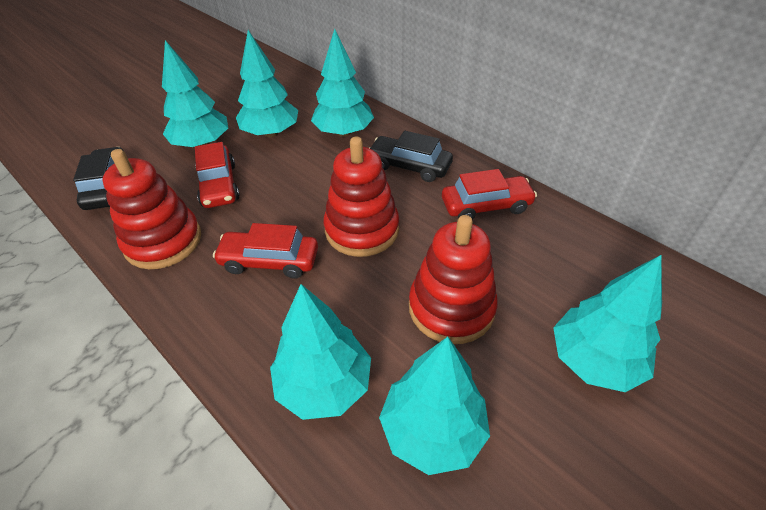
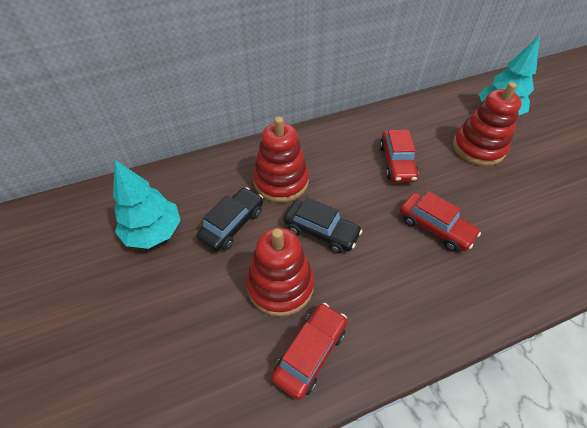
turquoise tree: [162,40,228,147] [236,30,298,137] [270,284,371,420] [311,29,374,137] [379,337,490,475] [553,255,662,392] = 6 -> [113,160,181,249] [479,35,540,116] = 2

